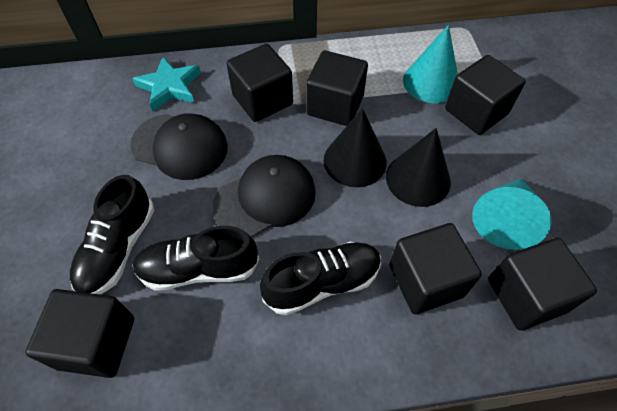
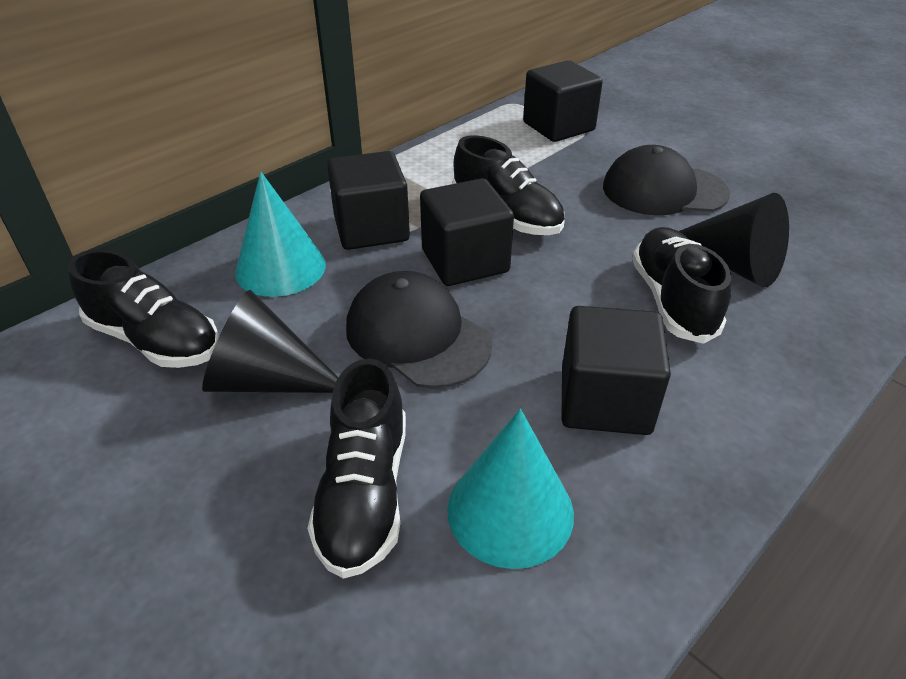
black cube: [25,289,134,378] [226,44,293,122] [306,51,368,126] [389,223,482,314] [445,55,526,135] [488,238,597,331] = 6 -> [327,151,410,250] [420,178,514,286] [523,60,603,142] [561,306,671,435] = 4
black shoe: [70,175,154,294] [132,226,259,291] [260,242,381,315] = 3 -> [68,249,219,368] [307,358,406,579] [453,135,565,235] [632,227,731,344] = 4
turquoise star: [132,56,201,112] = 1 -> none = 0

